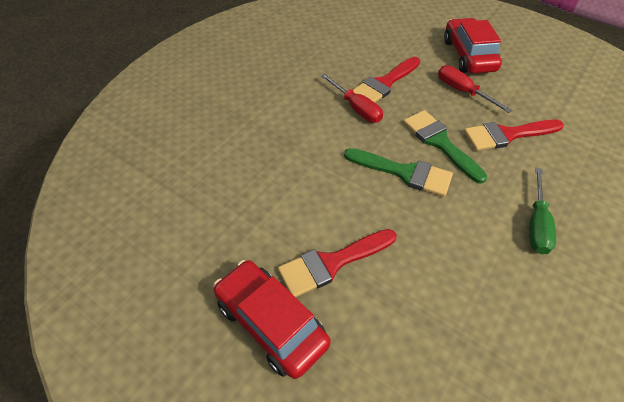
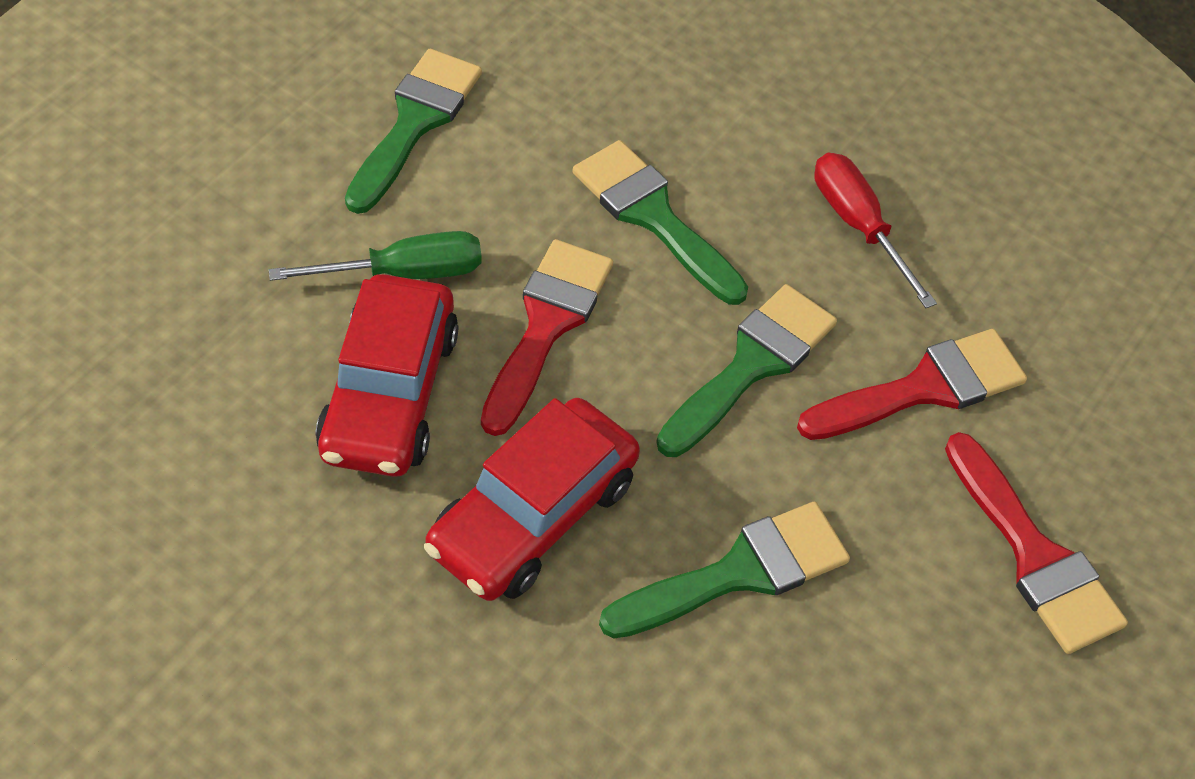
green brush: [344,148,453,197] [403,110,487,184] = 2 -> [345,49,482,214] [573,140,748,305] [599,502,850,638] [656,284,837,457] = 4
red screwdriver: [321,73,383,123] [438,65,512,113] = 2 -> [814,153,937,308] = 1

